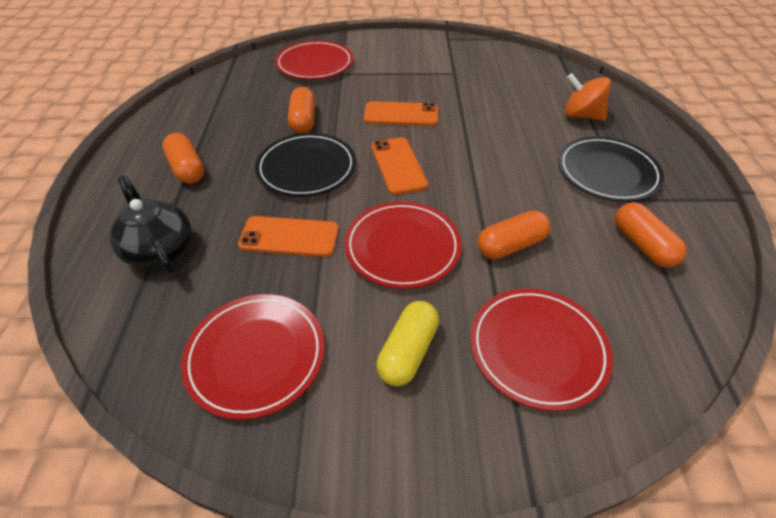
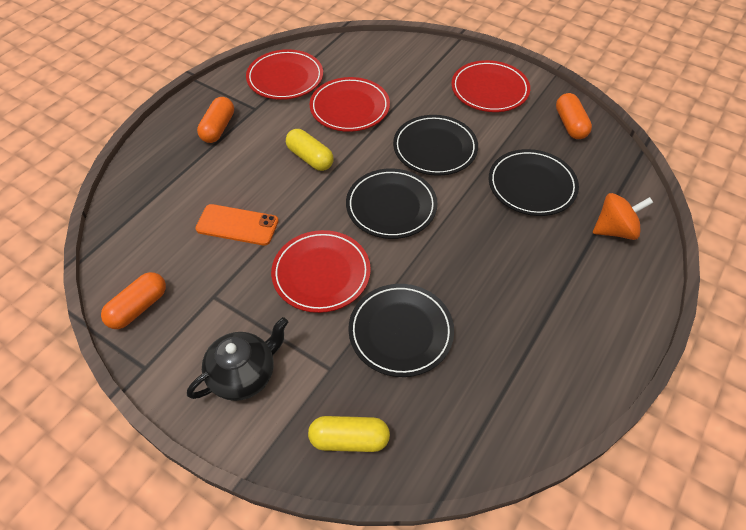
black plate: [255,133,356,197] [558,136,664,202] = 2 -> [346,168,437,239] [348,284,454,377] [393,115,478,176] [489,149,579,216] = 4
orange capsule: [162,133,204,184] [288,87,315,134] [477,210,551,259] [615,202,687,267] = 4 -> [101,272,166,329] [197,97,234,143] [556,93,592,139] = 3
orange phone: [238,216,339,257] [364,101,438,126] [371,137,428,195] = 3 -> [196,204,279,246] = 1
yellow capsule: [376,301,439,386] = 1 -> [286,129,334,171] [308,416,390,452] = 2

